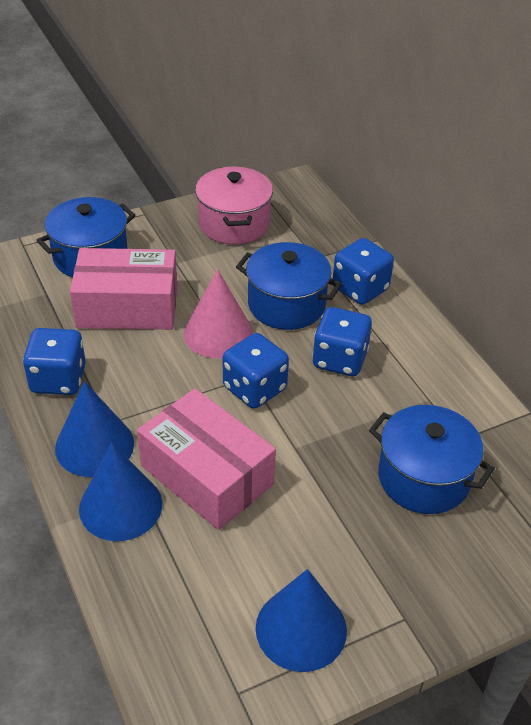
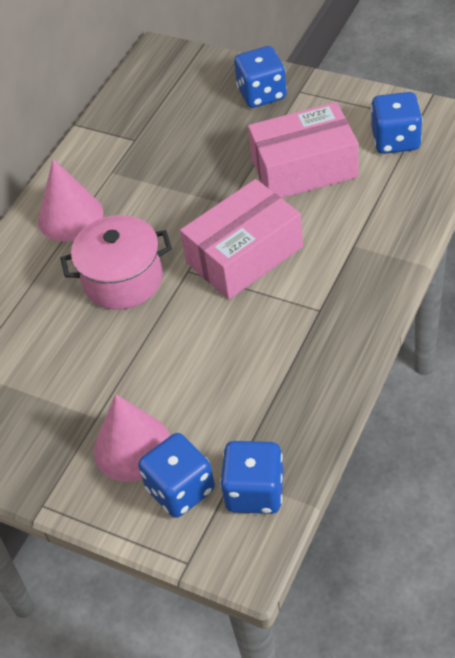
blue cone: [55,381,134,477] [79,443,162,541] [256,569,347,672] = 3 -> none = 0
blue pot: [36,197,136,277] [236,242,342,330] [369,405,495,514] = 3 -> none = 0
pink cone: [184,269,253,358] = 1 -> [38,159,103,241] [94,394,170,482] = 2

